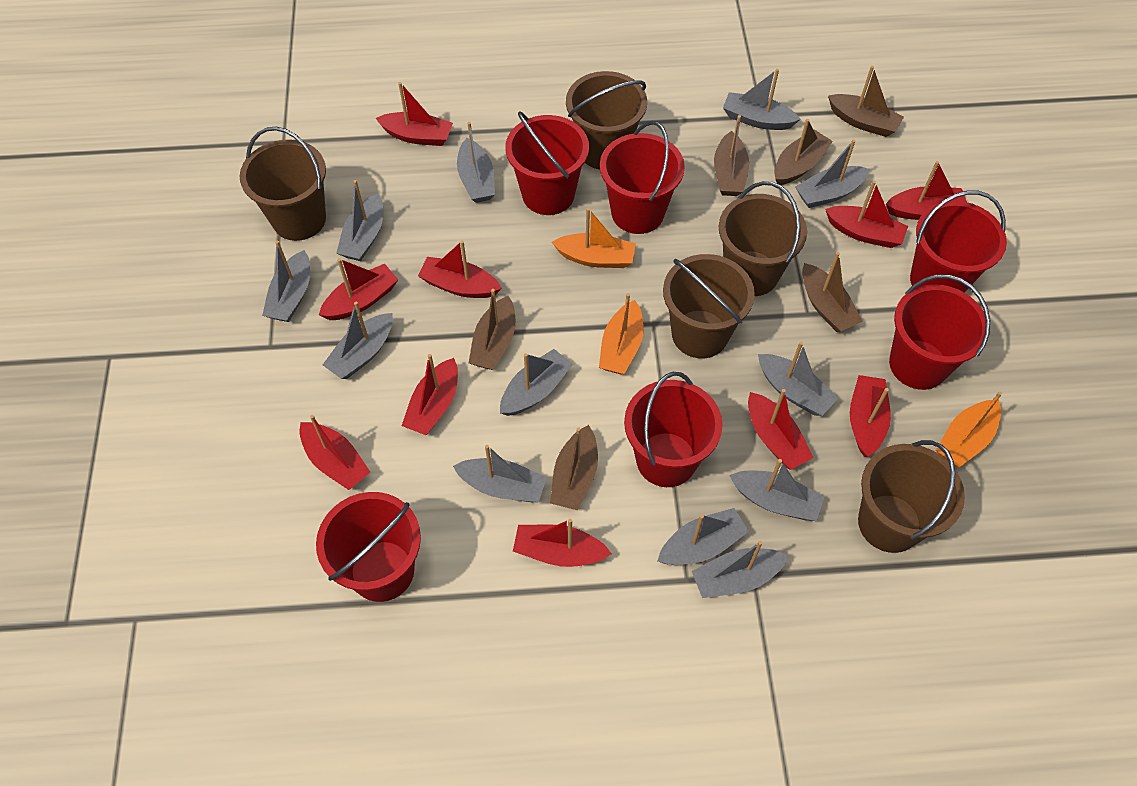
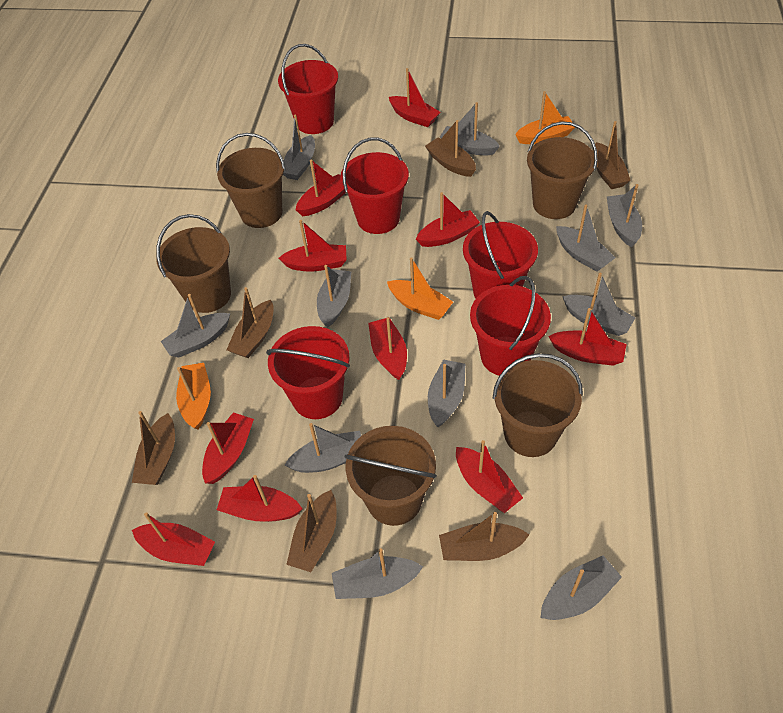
grey boat: [262,241,310,322] [323,302,393,379] [336,180,383,261] [453,445,547,502] [457,122,495,203] [500,349,573,416] [658,508,749,565] [692,541,788,598] [723,69,801,130] [729,459,824,521] [758,342,838,416] [795,139,870,208] = 12 -> [161,294,230,358] [283,114,315,180] [284,423,362,473] [317,265,351,328] [332,548,423,599] [428,360,466,427] [440,102,500,155] [540,556,622,620] [556,205,616,272] [562,272,635,336] [607,184,642,247] = 11
red bucket: [316,492,421,602] [505,111,589,215] [600,121,685,234] [624,372,723,487] [889,274,990,390] [910,190,1007,293] = 6 -> [266,326,350,419] [278,44,338,134] [340,138,409,234] [463,211,538,299] [470,276,551,376] = 5

